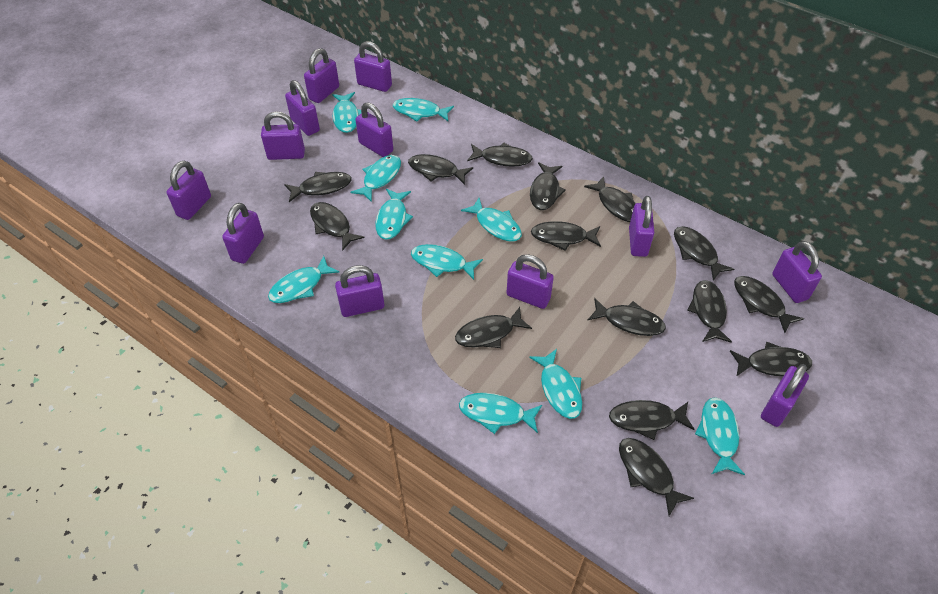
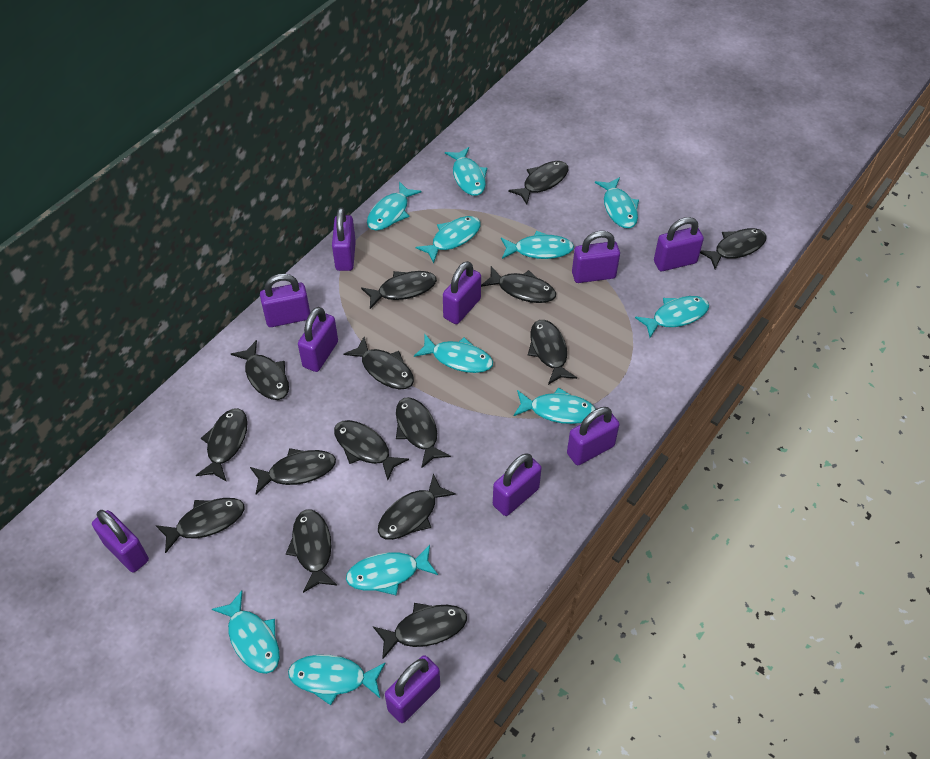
purple padlock: [167,161,211,220] [222,203,264,264] [261,111,305,160] [285,80,320,136] [304,48,339,103] [335,265,384,317] [354,41,392,92] [355,102,393,157] [506,254,554,309] [629,196,654,257] [761,364,809,427] [772,241,822,303] = 12 -> [92,510,149,573] [260,274,310,327] [298,307,338,372] [332,207,356,271] [385,655,440,723] [443,261,481,324] [493,453,542,516] [567,407,619,465] [572,231,620,283] [654,217,704,271] = 10
turquoise fish: [268,256,339,303] [332,92,361,133] [350,155,401,202] [375,189,413,240] [393,98,454,121] [411,244,483,280] [459,393,542,434] [461,198,522,241] [529,349,582,419] [695,397,745,475] = 10 -> [212,591,280,674] [288,655,385,705] [346,545,438,595] [367,181,421,231] [414,334,493,373] [415,216,481,263] [445,147,487,196] [501,231,574,259] [513,387,596,424] [595,177,639,228] [635,296,709,338] = 11

